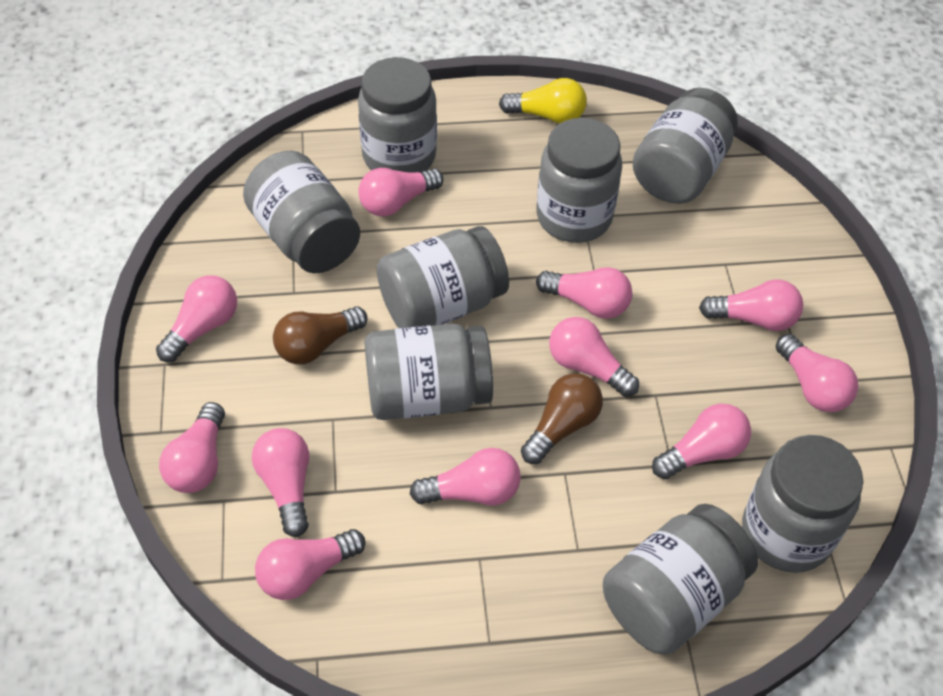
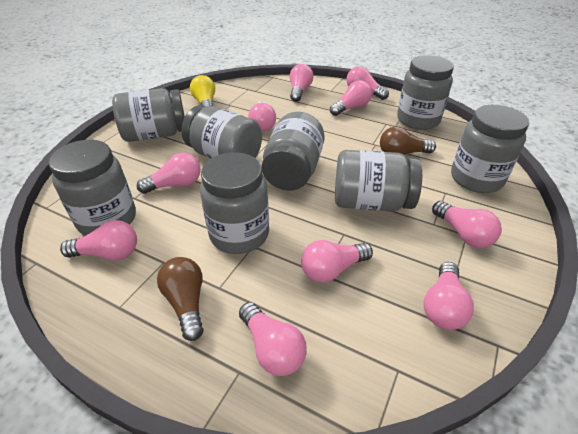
pink light bulb: [156,275,237,362] [159,402,225,493] [252,428,309,537] [255,529,365,600] [358,168,444,216] [410,448,521,506] [536,267,632,319] [549,317,639,397] [652,404,751,479] [699,280,803,331] [776,334,858,412] = 11 -> [60,220,137,261] [137,153,200,194] [239,302,307,376] [248,101,276,132] [290,64,314,102] [301,240,373,283] [330,80,372,116] [346,66,389,100] [424,262,474,330] [432,201,502,248] = 10

